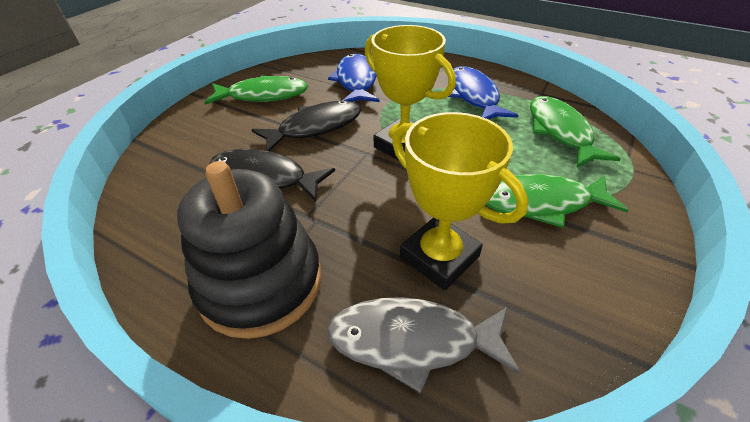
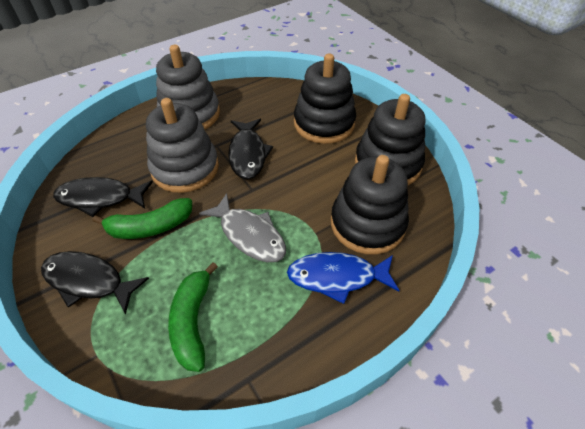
black fish: [209,149,335,202] [252,100,362,151] = 2 -> [41,251,149,314] [53,177,153,217] [228,119,273,179] = 3
black stacking toy: [177,161,321,339] = 1 -> [294,54,356,144] [331,155,409,255] [355,94,425,185] = 3
blue fish: [328,54,380,102] [448,66,518,119] = 2 -> [287,252,400,304] = 1
green banana: none = 0 -> [93,198,192,239] [168,262,218,372] = 2
green fish: [204,75,308,105] [486,174,629,228] [530,96,621,167] = 3 -> none = 0
grey stacking toy: none = 0 -> [146,98,219,193] [156,45,220,129] = 2
yellow trophy: [365,25,456,161] [392,112,529,290] = 2 -> none = 0

